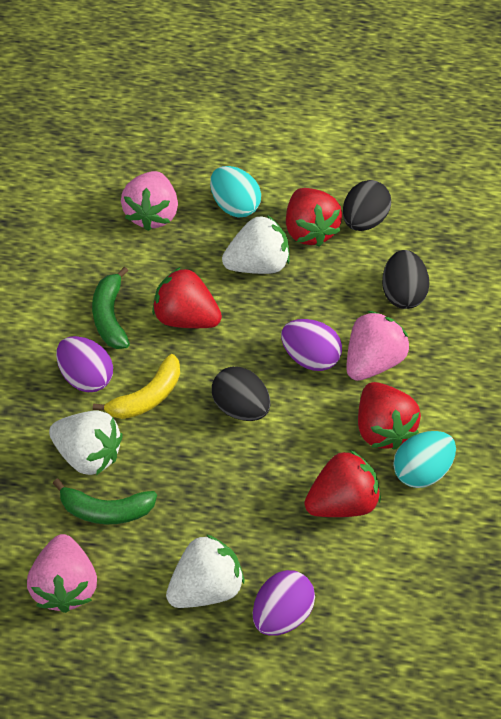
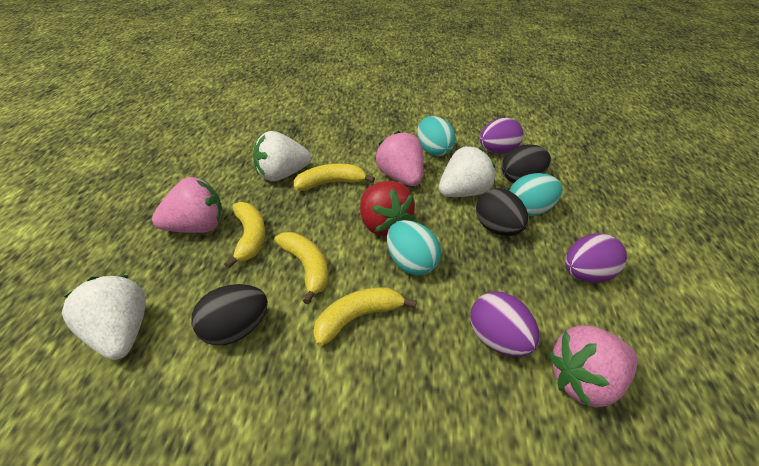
green banana: [53,479,157,524] [92,267,130,349] = 2 -> none = 0
red strawberry: [152,267,222,328] [286,188,342,247] [304,450,381,517] [358,382,421,450] = 4 -> [360,181,415,236] = 1
turquoise egg: [210,166,261,217] [393,431,456,488] = 2 -> [387,220,441,275] [417,116,456,156] [510,173,562,216] = 3
yellow banana: [93,354,180,419] = 1 -> [224,202,265,269] [274,232,328,305] [294,164,375,191] [313,287,417,346] = 4

